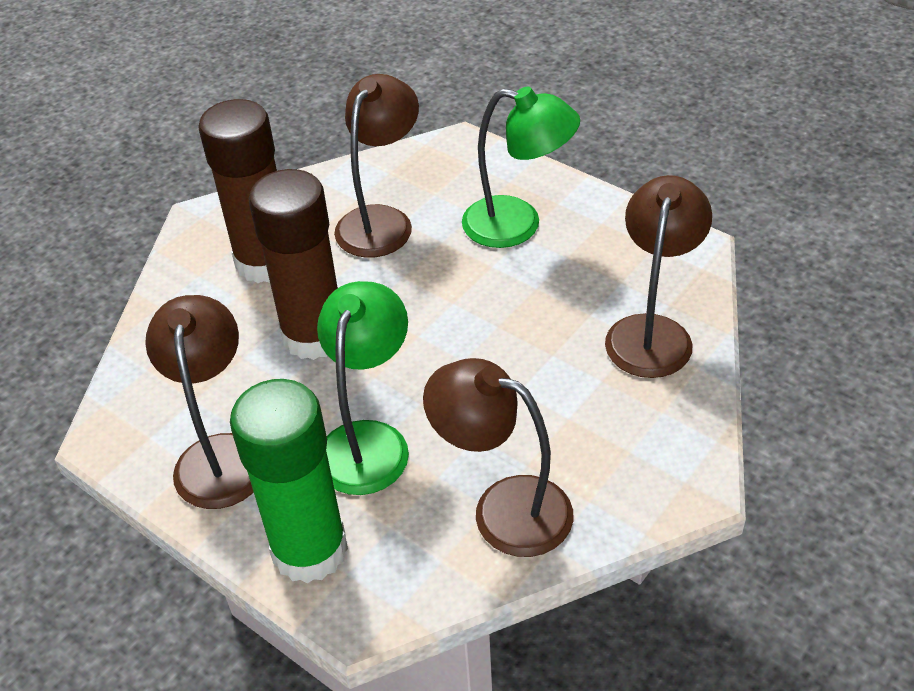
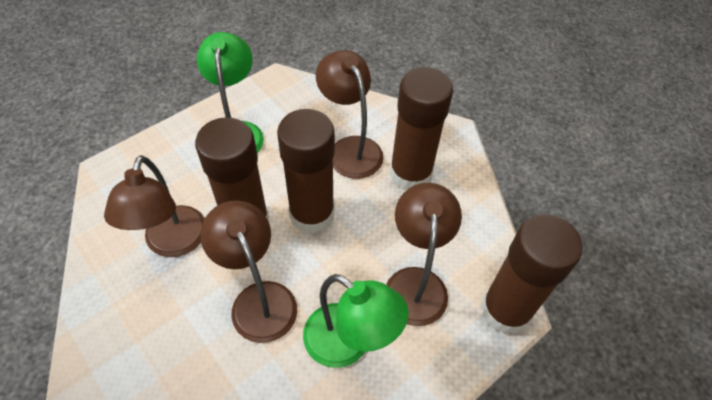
brown glue stick: [198,99,277,283] [249,169,338,360] = 2 -> [195,117,269,219] [277,109,335,234] [390,67,453,190] [481,214,583,334] = 4
green glue stick: [230,379,348,583] = 1 -> none = 0

